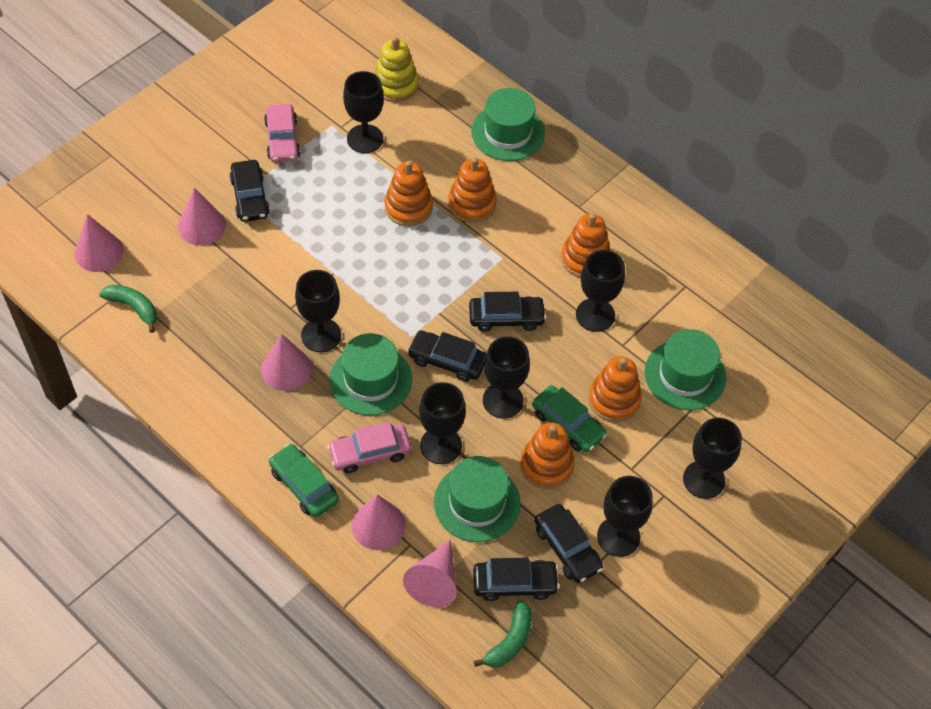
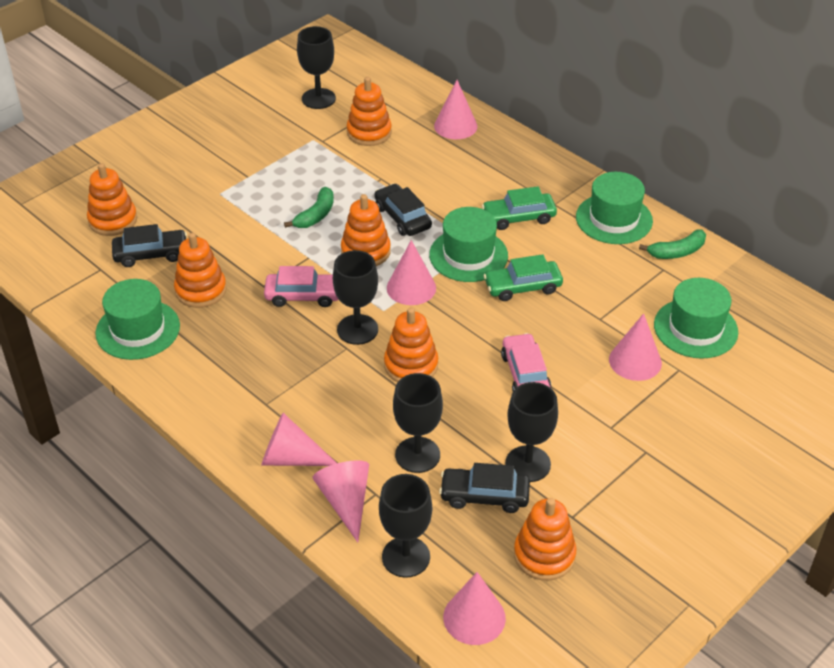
black car: [230,160,270,222] [407,330,486,382] [469,292,546,332] [473,558,560,601] [535,504,603,583] = 5 -> [112,224,187,267] [374,184,432,236] [439,463,530,513] = 3
black goblet: [295,270,341,352] [343,71,384,153] [419,382,466,464] [483,336,530,419] [576,250,625,332] [597,476,653,557] [683,418,742,499] = 7 -> [297,26,336,109] [333,250,378,345] [379,474,432,578] [393,373,443,473] [505,382,558,482] = 5
orange stacking toy: [384,161,433,226] [448,157,497,223] [520,423,575,489] [561,213,611,278] [588,356,642,422] = 5 -> [87,163,137,236] [174,233,227,308] [341,194,391,266] [347,77,392,146] [384,307,438,382] [514,498,577,581] = 6
pink cone: [75,214,124,272] [178,188,226,245] [261,334,312,391] [352,494,406,550] [403,539,457,607] = 5 -> [261,413,337,466] [312,460,369,542] [387,240,436,305] [434,80,478,139] [443,572,506,645] [609,313,662,381] = 6
yellow stacking toy: [374,37,419,102] = 1 -> none = 0

